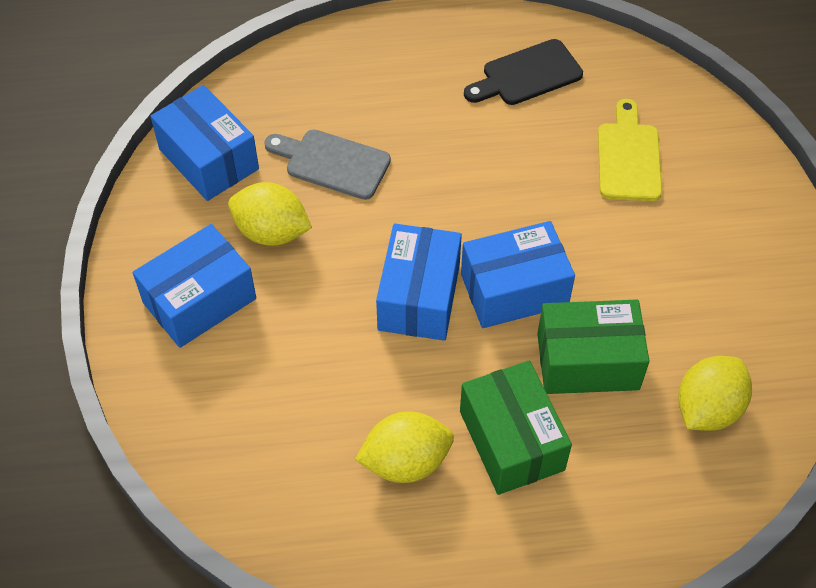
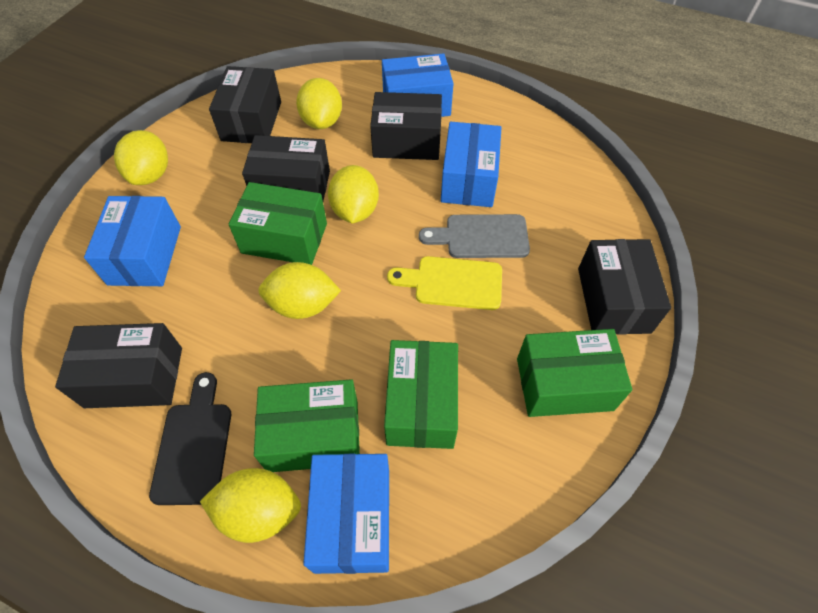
black box: none = 0 -> [55,323,182,408] [209,66,281,143] [242,135,330,201] [370,92,442,160] [578,239,671,335] = 5
green box: [460,360,572,495] [537,300,649,394] = 2 -> [229,182,327,265] [254,379,360,472] [384,340,458,449] [517,329,632,417] = 4
yellow lemon: [228,182,312,246] [355,411,454,483] [678,356,752,431] = 3 -> [114,130,168,185] [200,468,301,543] [258,262,341,319] [296,78,342,129] [328,165,379,223] = 5

